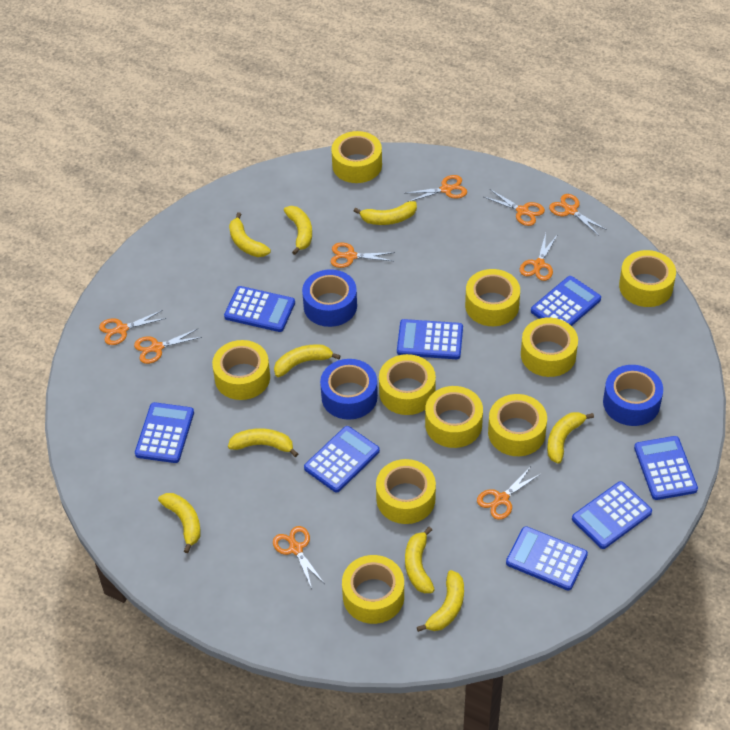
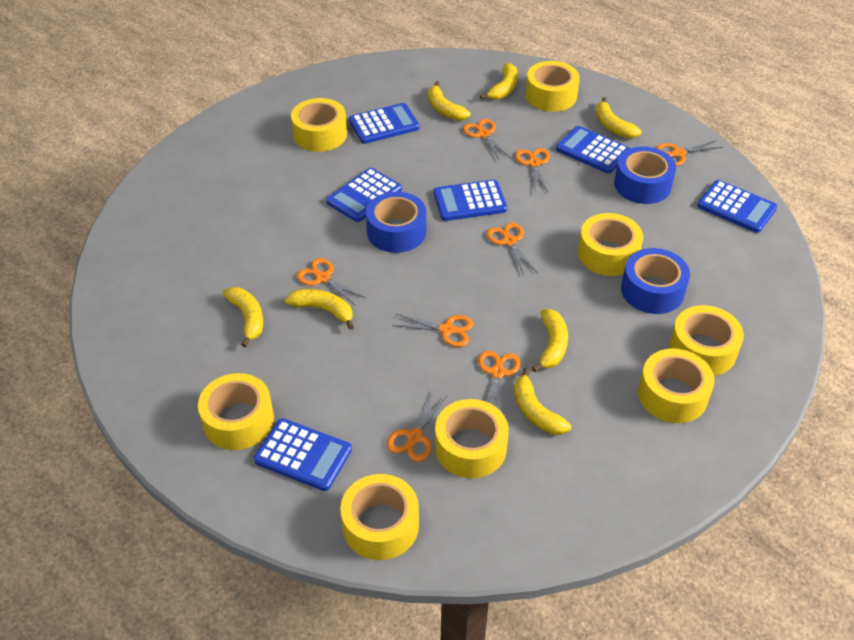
blue calculator: [135,402,194,463] [224,286,295,332] [304,426,380,492] [397,319,463,359] [506,526,588,591] [531,276,601,326] [572,481,652,549] [634,436,698,500] = 8 -> [254,418,352,491] [326,168,402,222] [349,103,420,144] [433,180,507,221] [556,126,630,174] [697,180,777,233] = 6
orange scissors: [99,310,167,345] [134,329,202,364] [273,526,325,589] [331,243,395,268] [407,175,467,202] [477,468,541,520] [484,189,545,226] [520,233,558,281] [549,194,607,236] = 9 -> [297,258,366,306] [387,391,447,462] [392,314,473,347] [463,119,511,161] [478,350,520,409] [487,223,537,275] [515,148,550,192] [656,140,723,166] = 8
yellow banana: [158,493,201,553] [228,428,298,457] [229,212,271,257] [274,344,341,377] [284,206,312,255] [354,201,417,225] [405,527,435,593] [417,570,464,632] [547,412,594,464] = 9 -> [223,287,263,347] [285,289,354,330] [428,81,470,121] [480,63,518,100] [514,367,571,435] [532,309,568,372] [596,97,642,138] = 7
yellow tape: [212,340,270,400] [331,131,382,183] [342,555,404,624] [376,459,436,524] [379,354,436,415] [425,386,483,448] [465,269,520,326] [488,394,547,456] [521,317,578,377] [619,250,676,307] = 10 -> [198,373,274,450] [291,98,347,152] [340,474,419,560] [435,399,509,478] [525,61,580,112] [578,213,643,276] [638,348,715,423] [669,305,744,376] = 8

